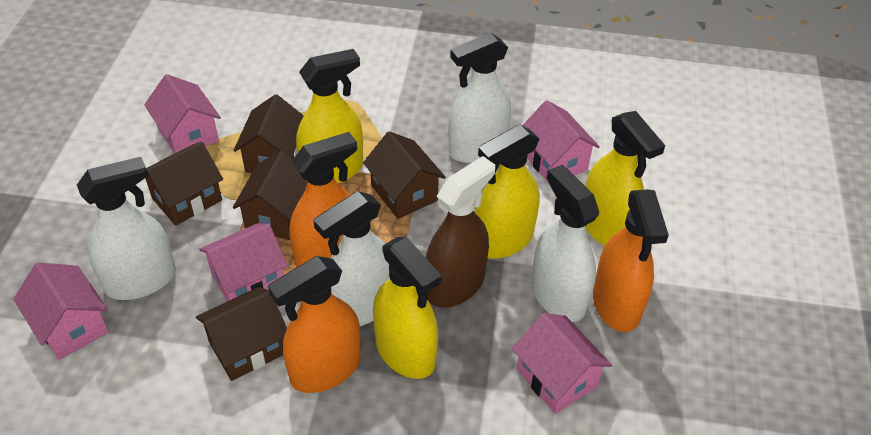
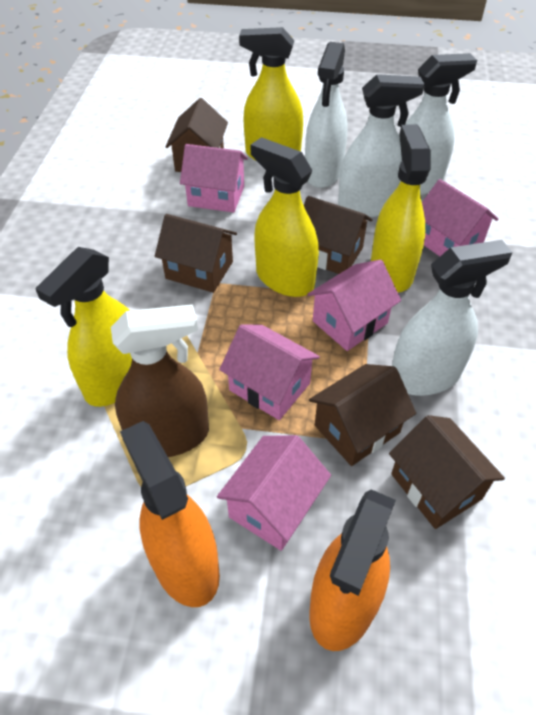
orange spray bottle: [268,256,361,393] [290,132,357,267] [593,189,669,332] = 3 -> [120,421,220,607] [309,489,396,651] = 2

